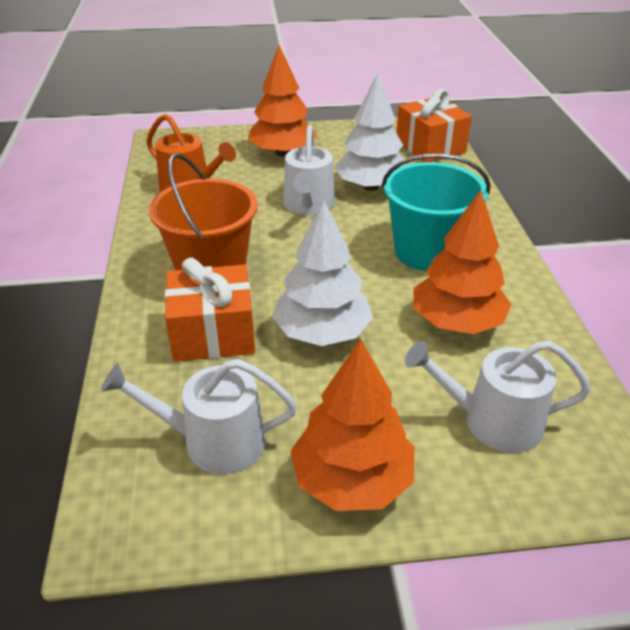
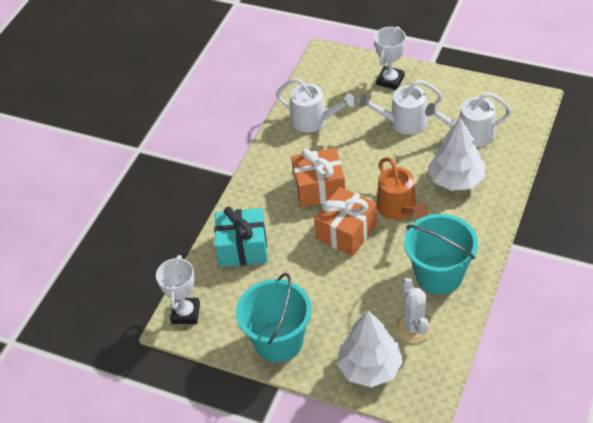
orange bucket: [149,153,258,271] = 1 -> none = 0
orange tree: [248,45,317,156] [290,339,414,511] [413,190,511,334] = 3 -> none = 0
turquoise bucket: [382,154,490,271] = 1 -> [236,273,312,362] [404,214,478,294] = 2
turquoise gift: none = 0 -> [214,207,267,267] = 1
white cactus: none = 0 -> [396,277,433,343] = 1
white trophy: none = 0 -> [156,255,200,324] [374,26,406,90] = 2

